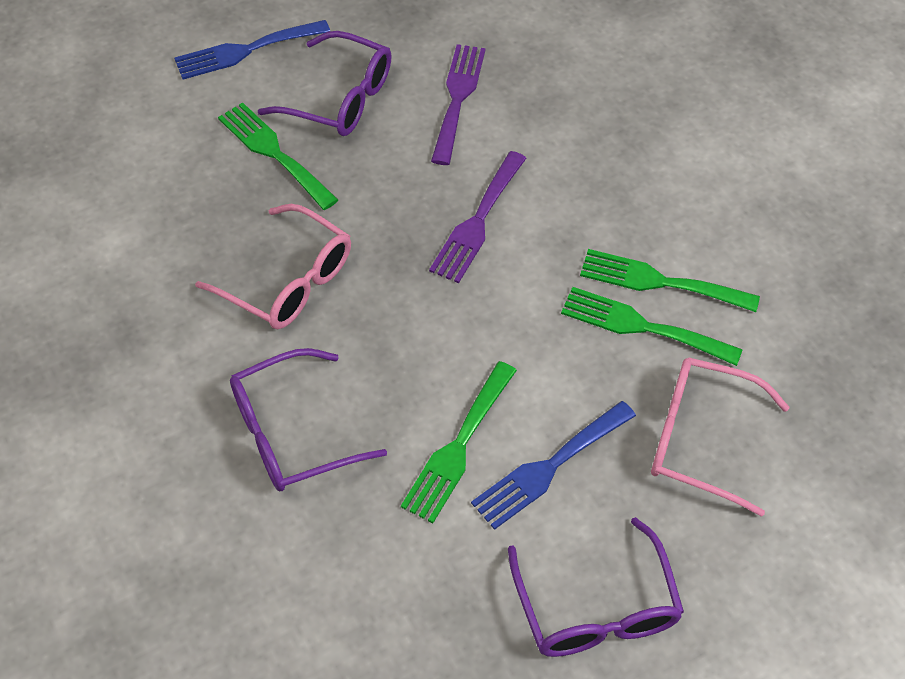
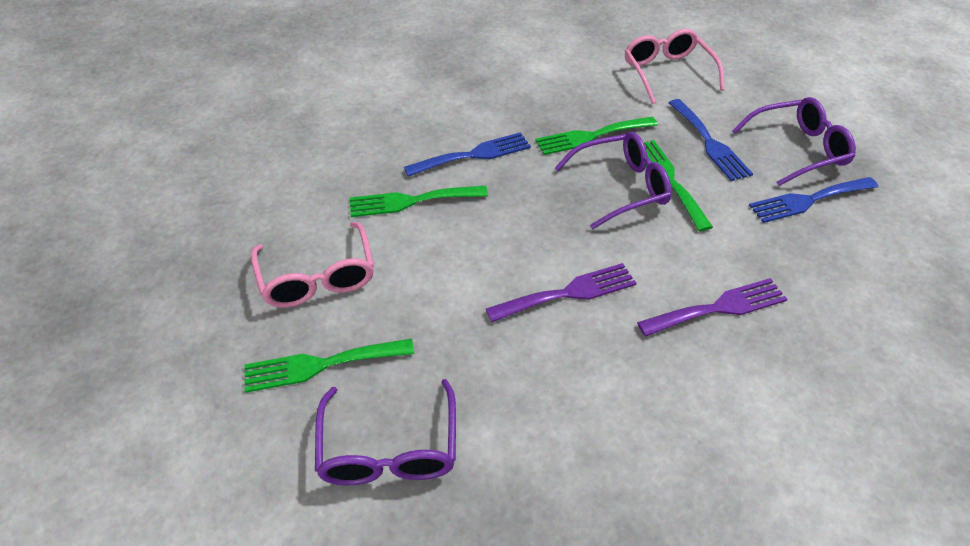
blue fork: [174,20,330,79] [471,401,636,530] = 2 -> [404,132,531,177] [669,99,753,181] [749,177,878,223] = 3

